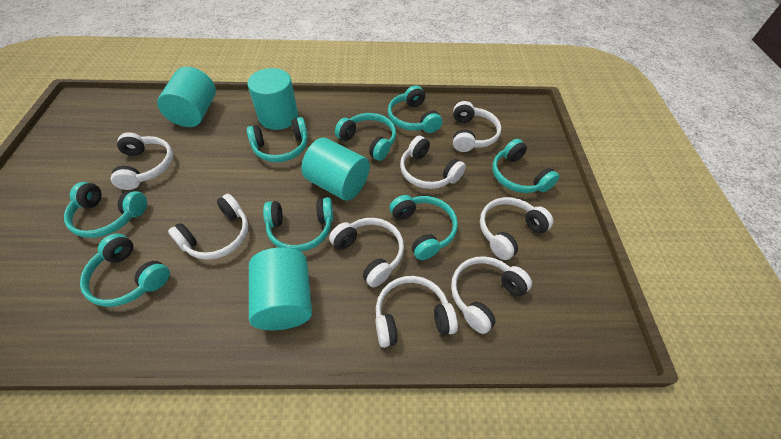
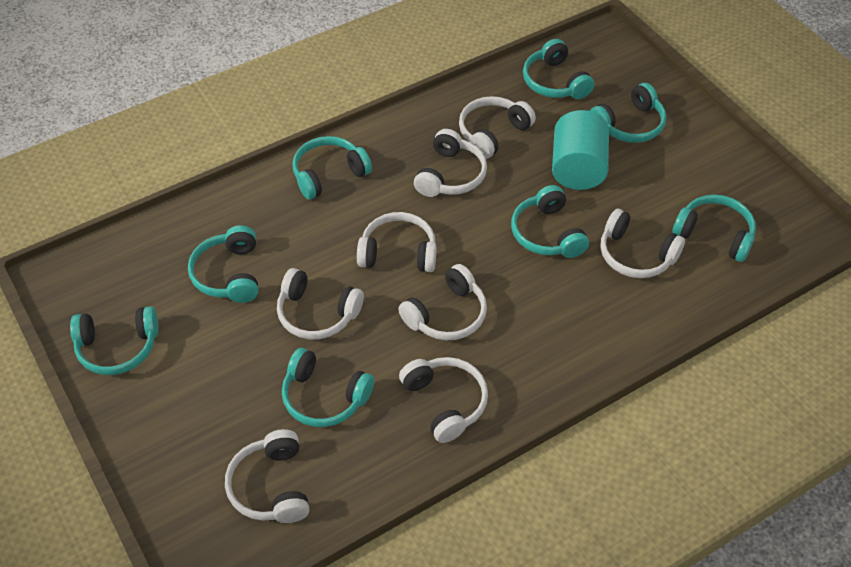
turquoise cylinder: [157,67,216,127] [247,68,298,130] [249,247,312,330] [301,138,370,201] = 4 -> [552,110,609,190] = 1

